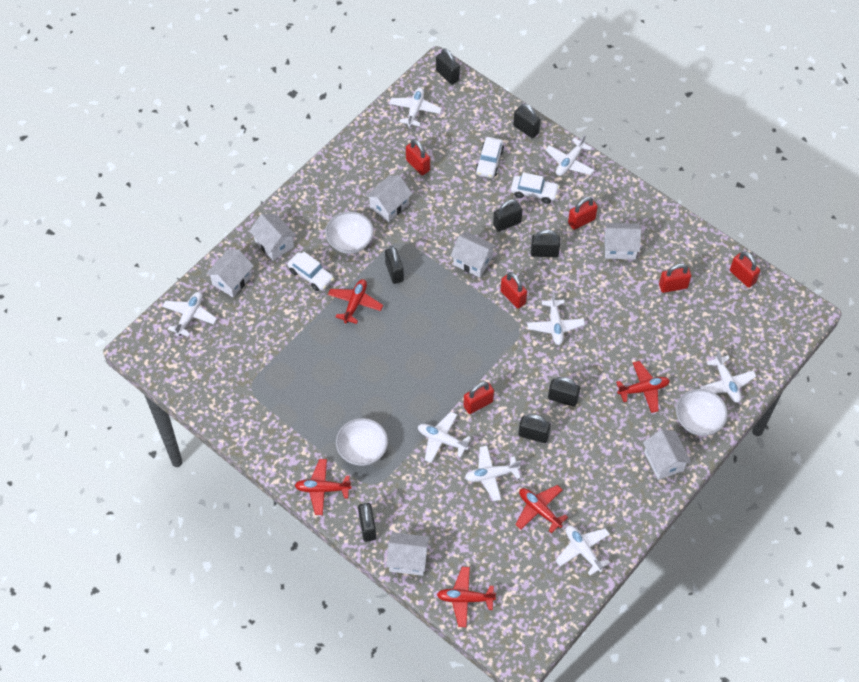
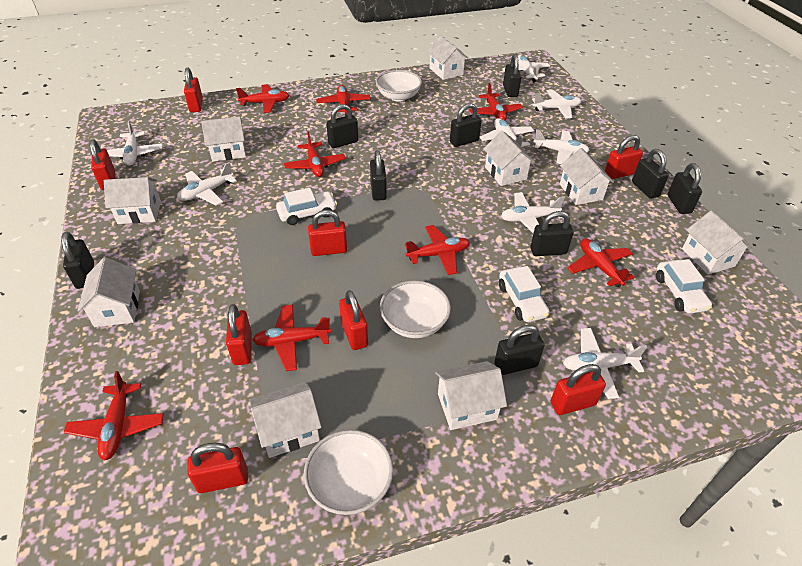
black padlock: [358,503,376,542] [385,246,404,284] [436,49,460,85] [493,199,522,232] [513,103,540,138] [518,414,551,443] [531,230,560,257] [548,377,580,407] = 8 -> [61,232,94,289] [326,104,358,148] [370,150,387,201] [450,103,482,147] [494,325,545,375] [503,54,522,97] [530,211,574,256] [632,149,669,199] [667,163,702,214] = 9
red padlock: [406,139,430,175] [463,381,494,414] [500,272,527,309] [568,197,598,230] [659,263,691,293] [730,251,760,288] = 6 -> [90,139,115,190] [184,67,203,112] [187,443,248,493] [226,304,252,365] [308,210,347,256] [339,290,368,350] [551,364,606,415] [605,135,643,179] = 8
red plane: [294,459,352,515] [328,279,383,324] [437,567,496,627] [515,485,568,533] [616,361,670,413] = 5 -> [64,371,164,461] [236,84,290,113] [253,305,331,371] [284,131,346,177] [316,85,371,116] [405,225,470,275] [469,83,523,120] [567,238,635,287] = 8
white house: [206,250,254,297] [249,214,296,261] [366,176,412,222] [386,532,430,576] [451,232,496,277] [605,223,641,260] [643,430,691,480] = 7 -> [77,257,140,327] [104,177,161,224] [201,116,246,162] [250,382,322,458] [427,36,468,80] [435,361,507,430] [483,131,535,186] [560,148,614,205] [682,210,752,275] = 9

